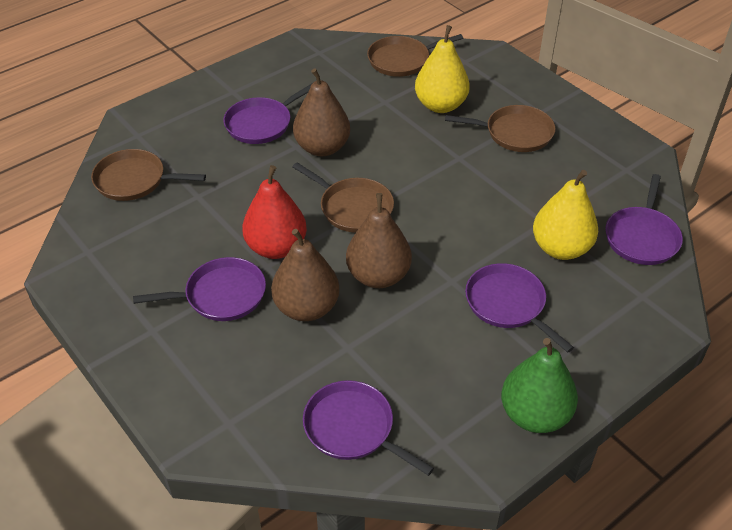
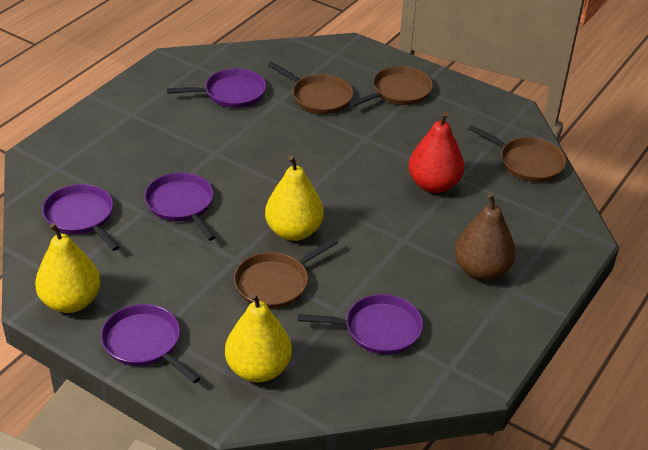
brown pear: [271,229,340,321] [293,68,350,156] [346,193,412,288] = 3 -> [455,193,516,281] = 1
green pear: [501,338,578,433] = 1 -> none = 0
yellow pear: [415,25,470,113] [533,170,598,260] = 2 -> [35,223,100,313] [225,293,292,382] [265,155,324,241] = 3

